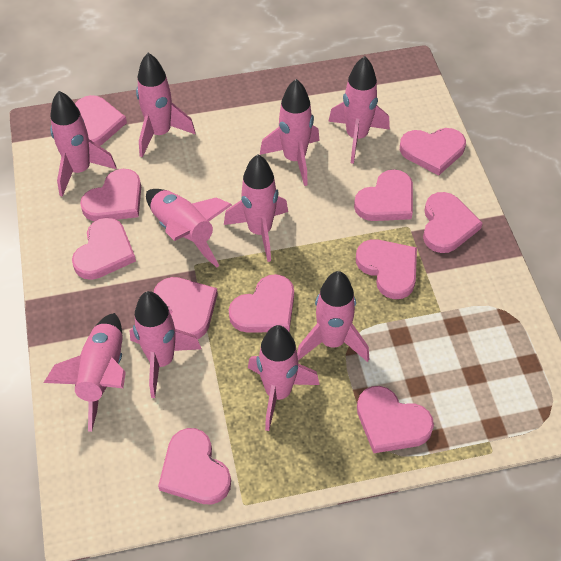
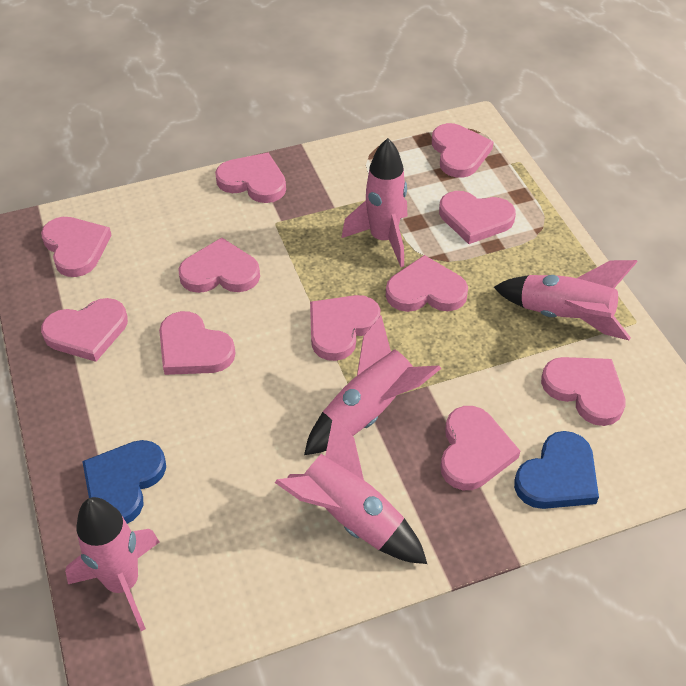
blue heart: none = 0 -> [82,440,166,524] [514,431,599,509] = 2
pink rocket: [44,313,126,432] [50,91,116,197] [130,291,201,398] [136,53,196,157] [146,189,232,268] [224,154,288,262] [248,325,320,431] [260,79,320,186] [297,271,369,362] [328,56,390,164] = 10 -> [65,497,159,631] [275,416,427,564] [304,316,441,455] [342,138,407,267] [494,260,638,341] = 5

